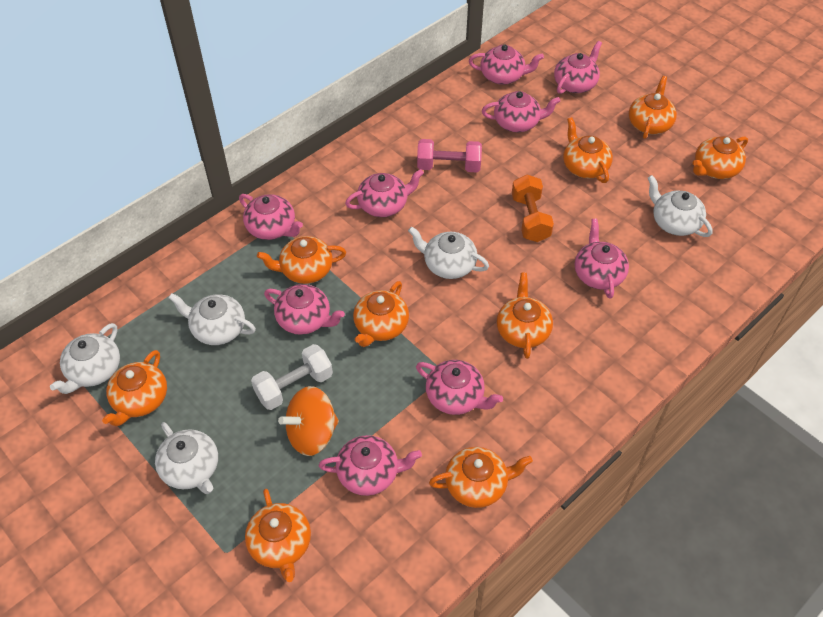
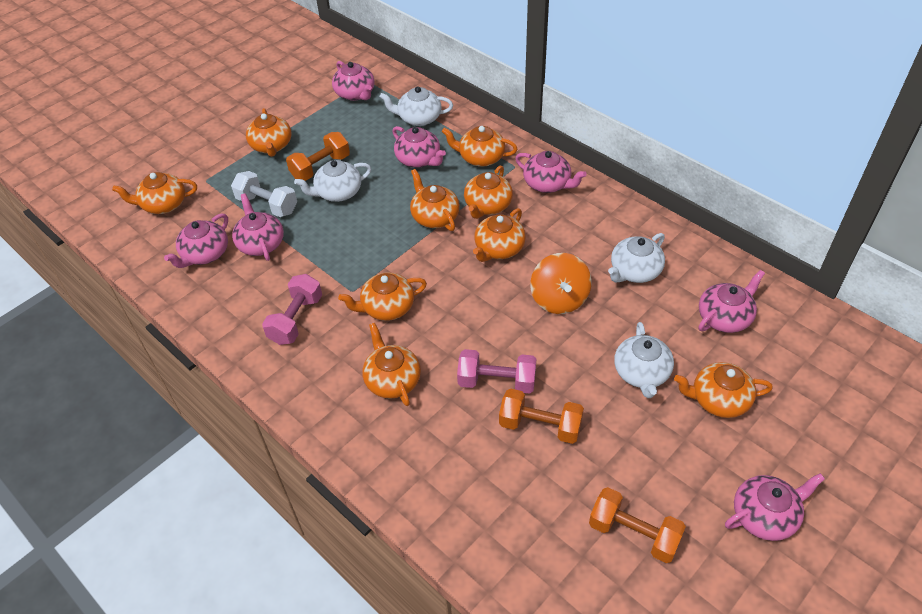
orange dumbbell: [512,175,554,242] = 1 -> [286,132,350,181] [499,388,584,444] [589,487,686,563] = 3
pink dumbbell: [417,139,482,172] = 1 -> [262,274,322,345] [457,349,536,394] = 2
pink teapot: [239,194,303,240] [264,284,345,335] [319,435,422,496] [345,169,424,217] [416,360,503,415] [469,45,544,85] [482,91,560,132] [554,41,602,94] [575,218,629,299] = 9 -> [164,214,228,268] [232,193,284,261] [332,61,375,101] [392,126,446,168] [515,151,587,193] [698,270,765,333] [725,473,825,541] = 7
white teapot: [50,323,120,394] [155,422,218,494] [168,293,256,345] [408,226,489,279] [648,175,712,237] = 5 -> [294,160,372,202] [379,87,453,126] [608,233,665,283] [614,322,674,398] = 4

